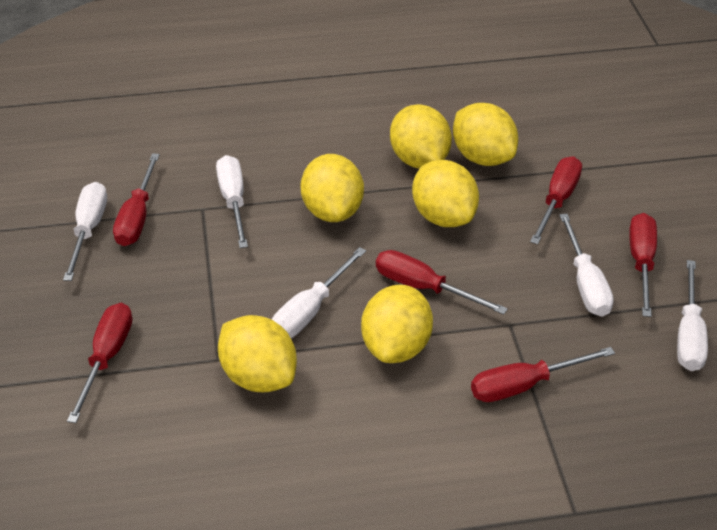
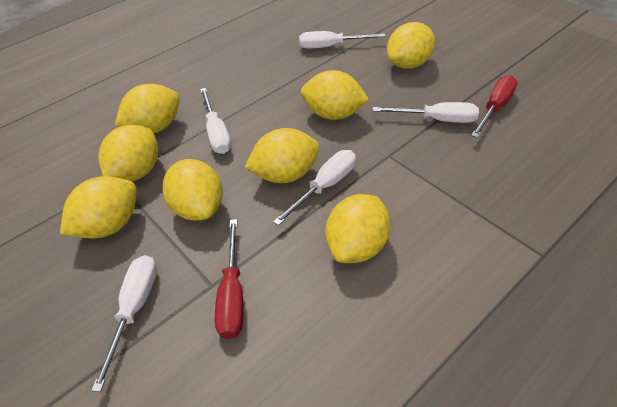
red screwdriver: [67,303,132,423] [113,153,160,246] [376,250,508,315] [471,347,615,402] [530,156,582,244] [629,213,657,317] = 6 -> [215,219,243,339] [471,75,518,138] = 2
yellow lemon: [218,315,297,392] [300,154,364,222] [361,285,433,363] [390,104,452,169] [412,160,479,227] [453,103,518,166] = 6 -> [60,176,137,239] [98,125,158,182] [115,84,180,133] [163,159,223,221] [245,128,320,183] [301,70,369,120] [326,194,391,263] [387,22,435,69] = 8

